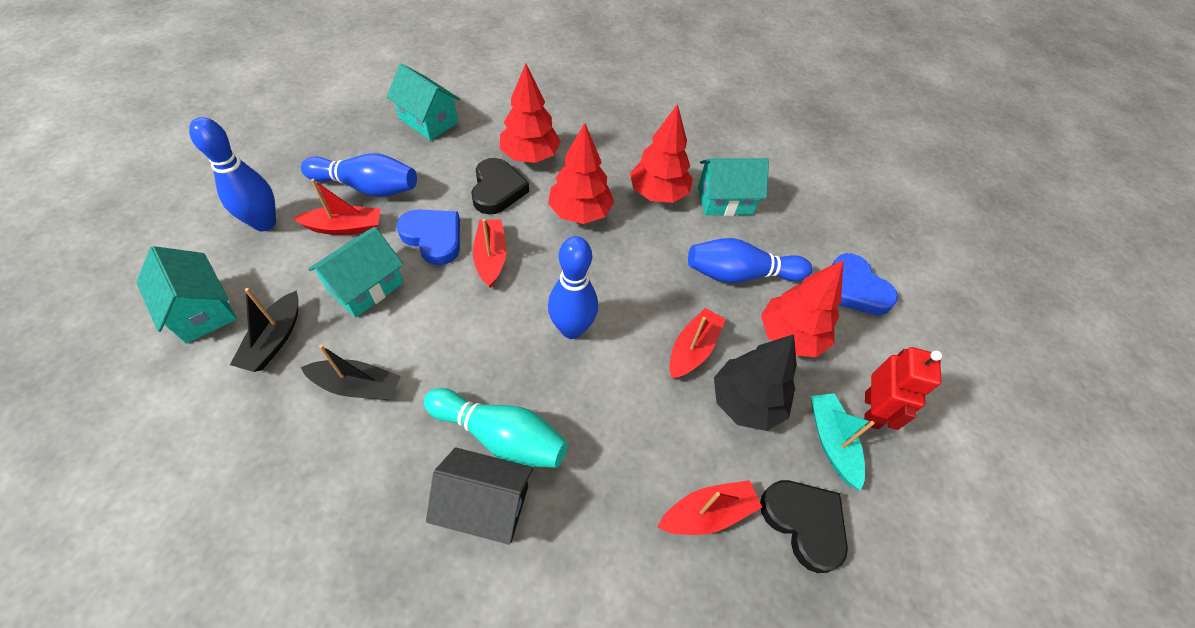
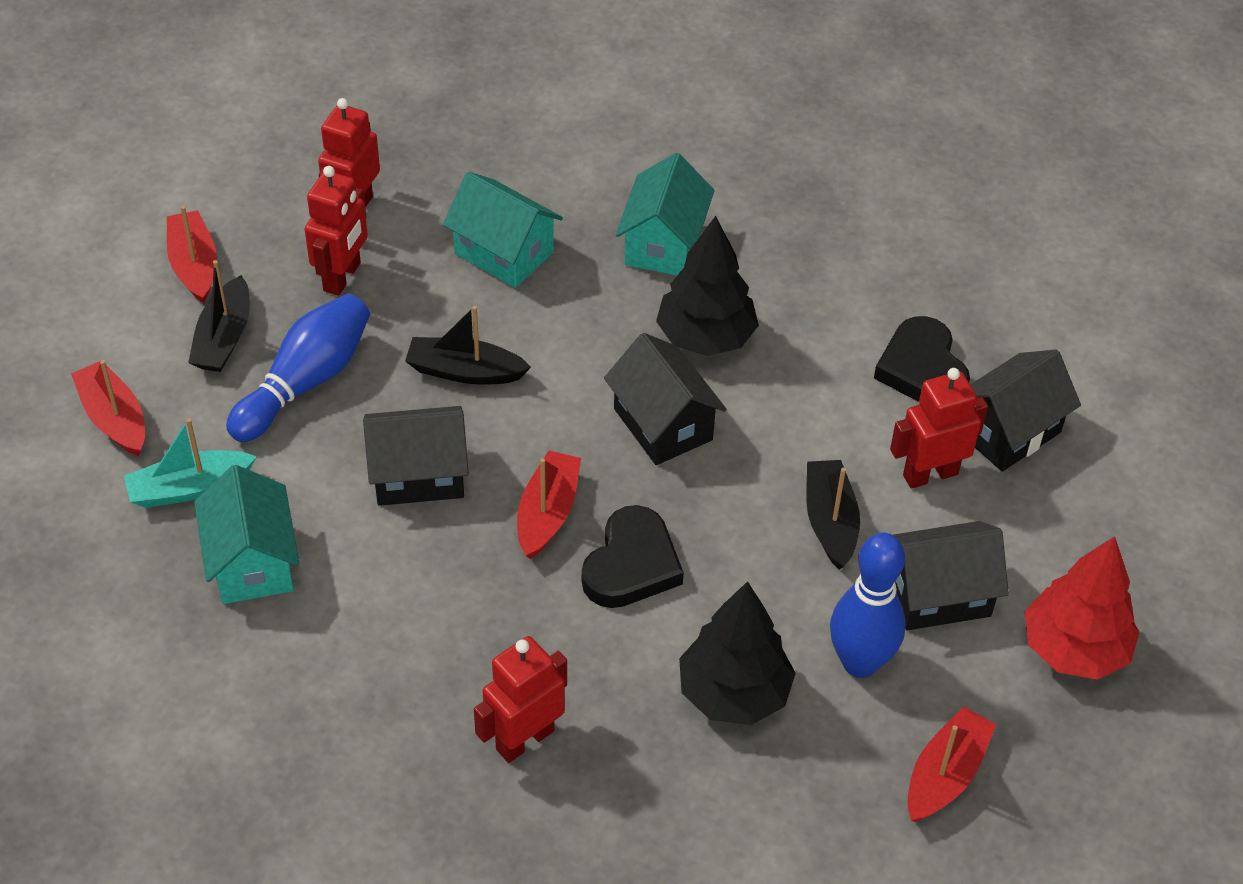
black boat: [230,288,298,372] [301,345,401,400] = 2 -> [188,260,250,372] [405,306,531,385] [806,460,860,570] = 3
black house: [426,447,533,545] = 1 -> [363,406,469,506] [604,333,727,465] [893,521,1009,630] [970,349,1081,472] = 4
black tree: [714,334,797,431] = 1 -> [656,216,759,356] [679,581,796,725] = 2
blue bowling pin: [189,117,276,231] [301,154,417,197] [548,236,598,339] [688,238,812,283] = 4 -> [226,294,370,442] [830,533,906,678] = 2
blue heart: [397,209,460,265] [832,253,898,315] = 2 -> none = 0
red robot: [865,347,942,430] = 1 -> [305,166,368,296] [318,98,380,207] [474,636,567,763] [890,368,988,489] = 4
red tree: [500,63,561,163] [548,123,614,224] [630,104,693,203] [761,260,843,357] = 4 -> [1025,536,1140,680] = 1
turquoise bowling pin: [424,388,568,468] = 1 -> none = 0
turquoise house: [136,246,237,344] [308,227,404,317] [386,64,460,140] [698,158,769,216] = 4 -> [194,465,300,604] [443,172,563,288] [616,153,715,276] = 3

